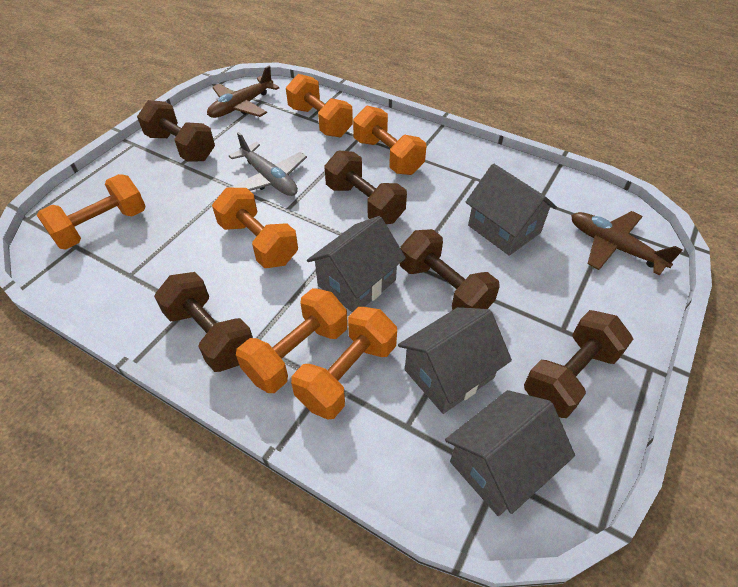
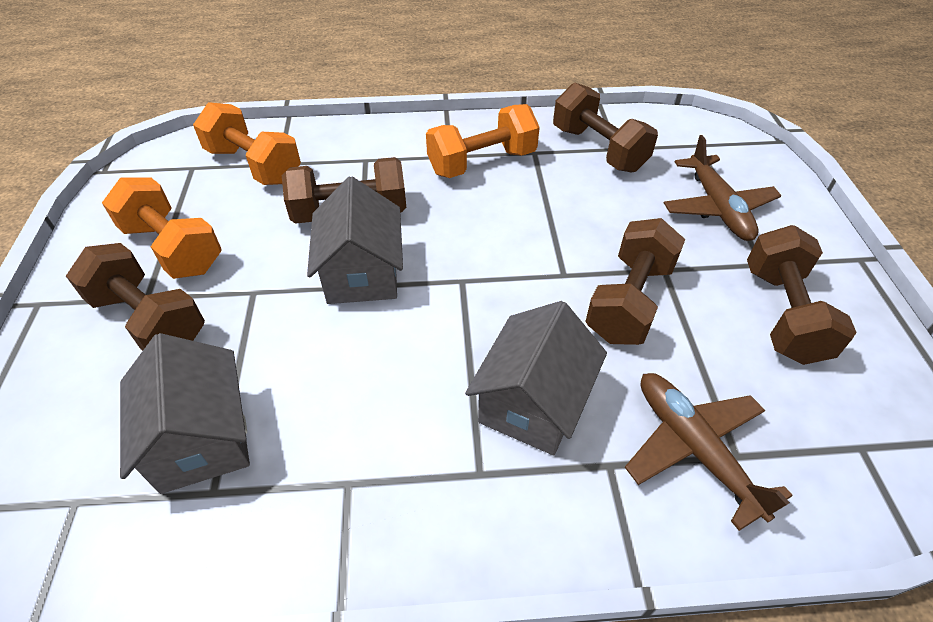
grey house: [307,216,406,313] [398,307,512,414] [445,390,575,516] [466,163,557,256] = 4 -> [120,333,250,494] [307,176,403,304] [465,301,607,455] = 3
grey plane: [229,132,307,196] = 1 -> none = 0
orange dumbbell: [37,174,146,250] [212,188,298,268] [236,288,348,393] [286,74,353,137] [291,307,397,420] [353,106,426,175] = 6 -> [102,177,222,279] [193,102,301,185] [426,104,540,178] = 3

